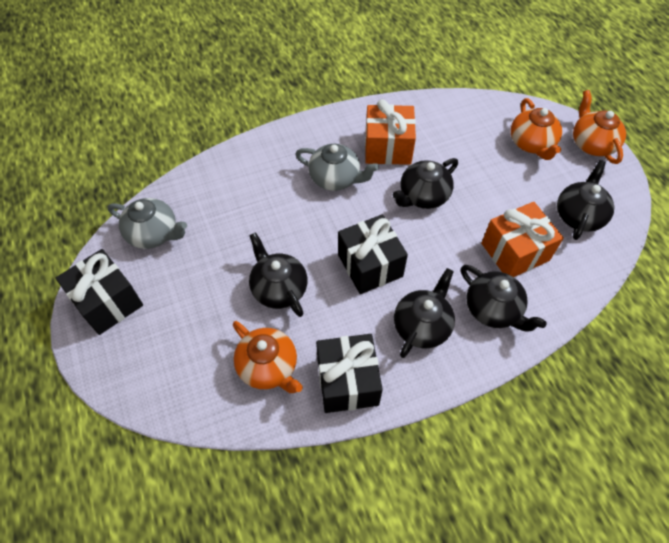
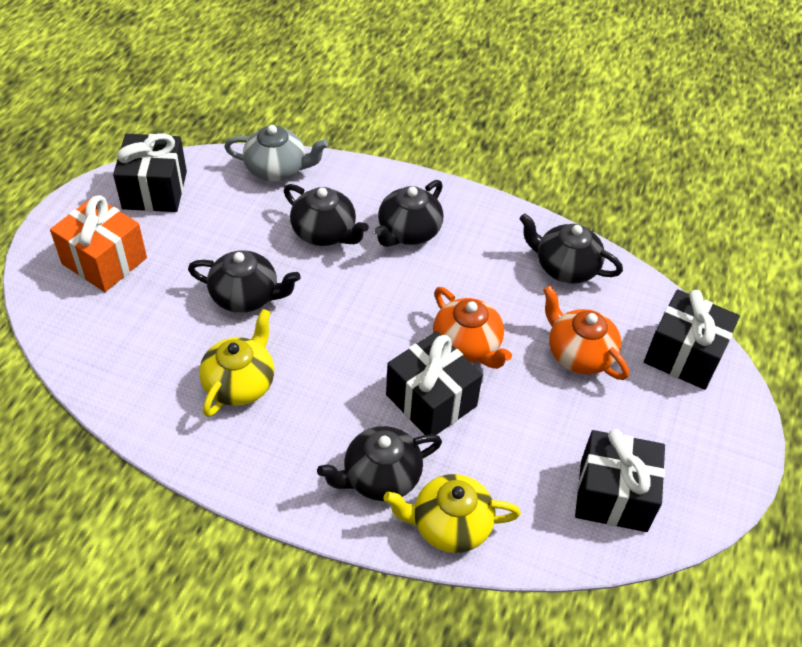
black gift: [56,249,143,335] [316,334,383,413] [338,214,408,294] = 3 -> [113,133,187,212] [386,331,483,435] [575,429,665,532] [644,289,740,390] = 4
grey teapot: [107,198,187,249] [295,144,379,191] = 2 -> [224,125,328,182] = 1
orange gift: [365,99,416,165] [481,202,564,277] = 2 -> [50,195,147,292] = 1
orange teapot: [233,321,303,393] [511,98,562,160] [573,90,626,164] = 3 -> [433,287,512,369] [543,285,629,380] = 2
yellow teapot: none = 0 -> [199,309,274,417] [384,474,521,553] = 2

